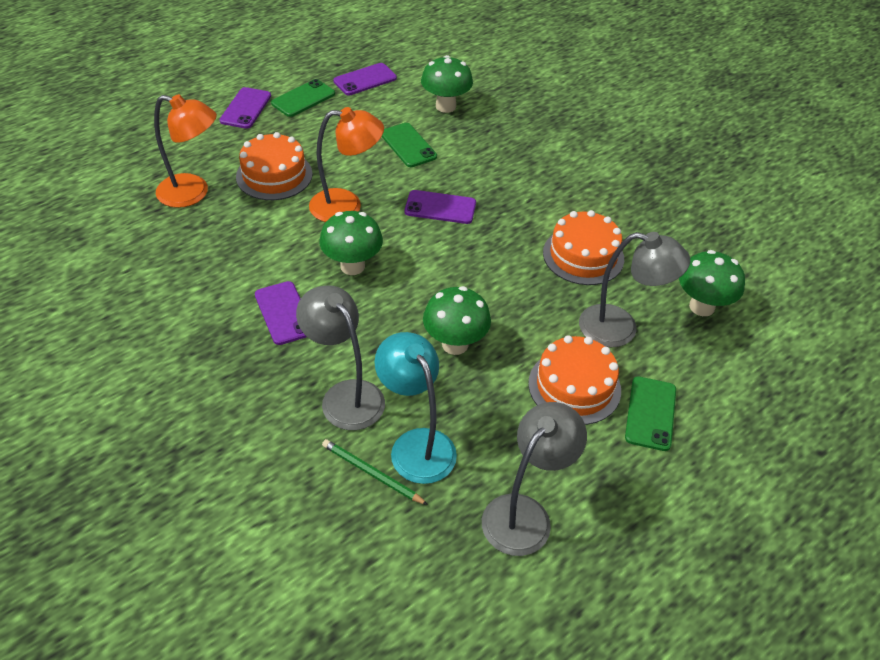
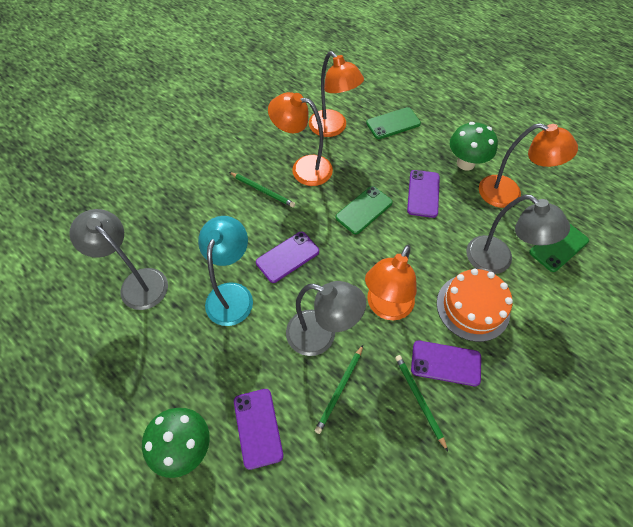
green mushroom: [320,211,383,275] [421,55,473,113] [423,286,491,355] [679,250,745,316] = 4 -> [142,408,210,478] [450,122,498,171] = 2
green pencil: [322,439,428,505] = 1 -> [229,172,295,207] [315,345,363,434] [395,355,448,451] = 3
orange cake: [236,132,313,200] [528,335,621,425] [543,210,624,285] = 3 -> [437,269,513,342] = 1
orange lamp: [154,94,217,208] [309,107,384,222] = 2 -> [268,92,333,186] [309,51,364,137] [365,245,417,320] [479,123,578,208] = 4

